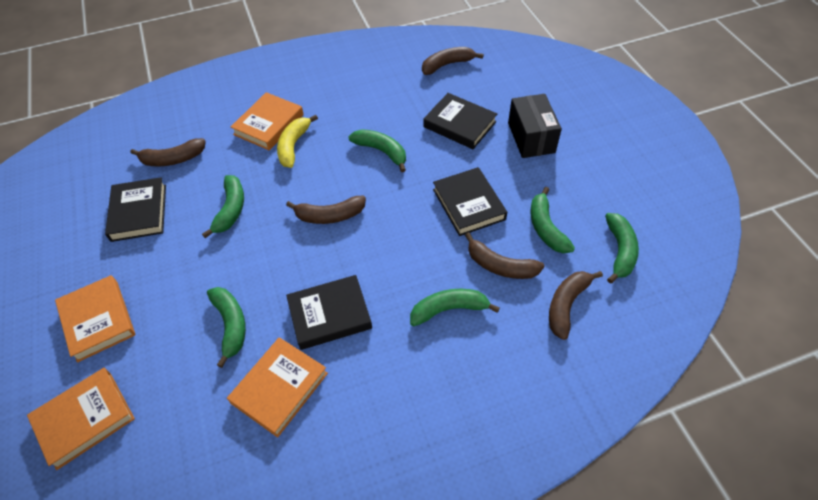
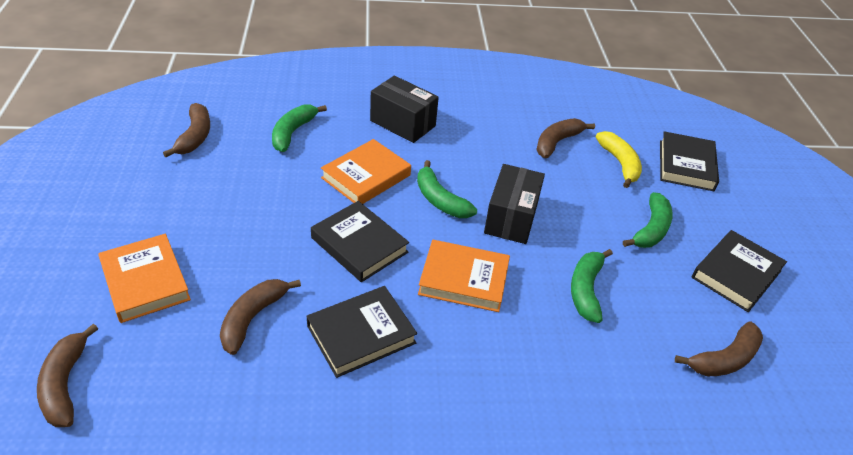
black box: [508,94,562,158] = 1 -> [370,76,439,143] [484,164,545,244] = 2
green banana: [202,175,244,238] [207,287,246,368] [348,129,406,172] [410,289,500,326] [530,187,575,253] [605,213,639,284] = 6 -> [272,105,327,152] [417,160,477,218] [571,249,613,323] [623,192,673,248] = 4
orange book: [27,368,135,470] [55,275,135,362] [227,337,328,437] [231,92,304,150] = 4 -> [98,234,191,323] [321,139,411,204] [418,240,510,312] = 3

